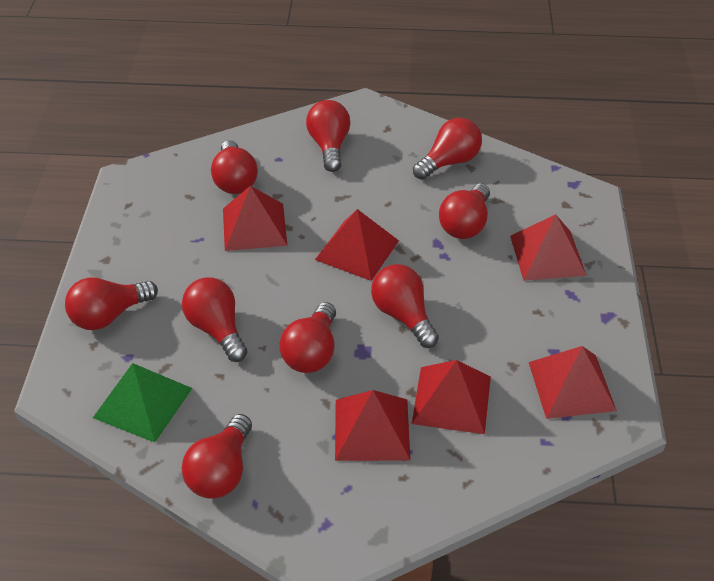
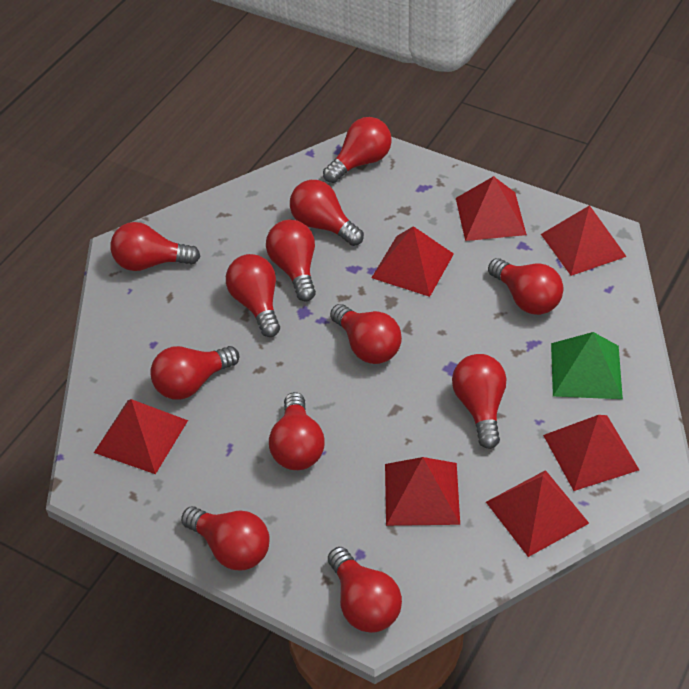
red light bulb: [65,277,158,330] [181,414,252,499] [182,277,248,362] [211,140,258,194] [280,302,336,373] [306,100,350,172] [371,264,439,348] [413,118,482,180] [439,183,490,239] = 9 -> [111,222,201,271] [150,346,239,400] [181,506,270,571] [226,254,280,337] [266,220,316,301] [269,392,324,470] [290,180,364,246] [323,117,392,183] [328,547,402,633] [330,304,402,364] [452,354,506,449] [488,258,563,315] = 12
red pyramid: [223,186,287,251] [315,209,399,281] [335,390,410,461] [412,360,491,434] [510,214,587,281] [529,346,617,419] = 6 -> [94,399,188,474] [371,226,454,297] [385,457,460,526] [456,176,527,241] [486,470,589,557] [541,205,627,276] [543,415,639,491] = 7

